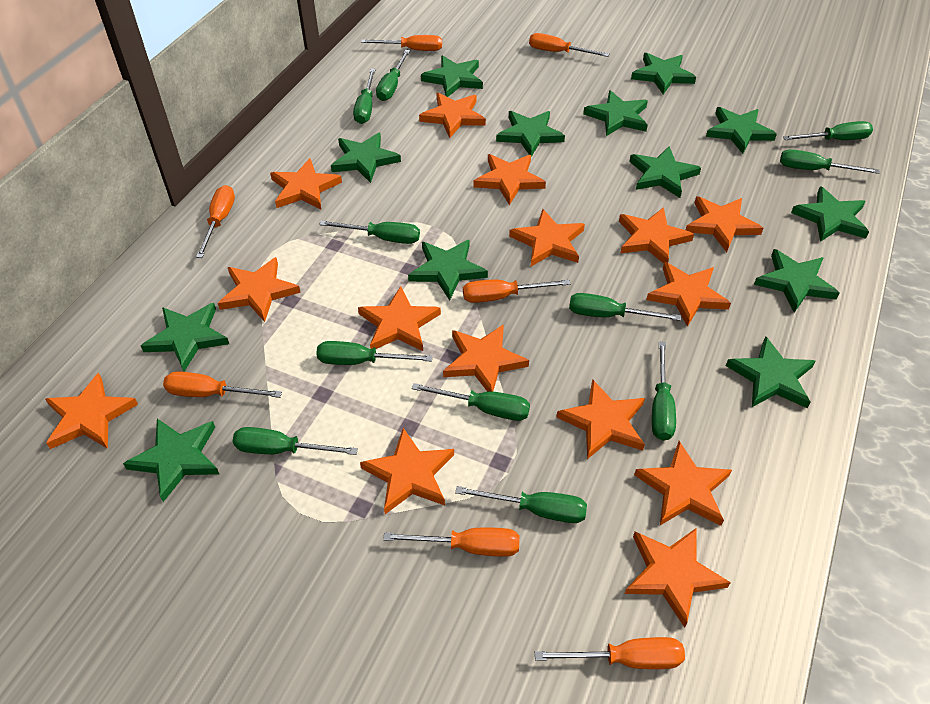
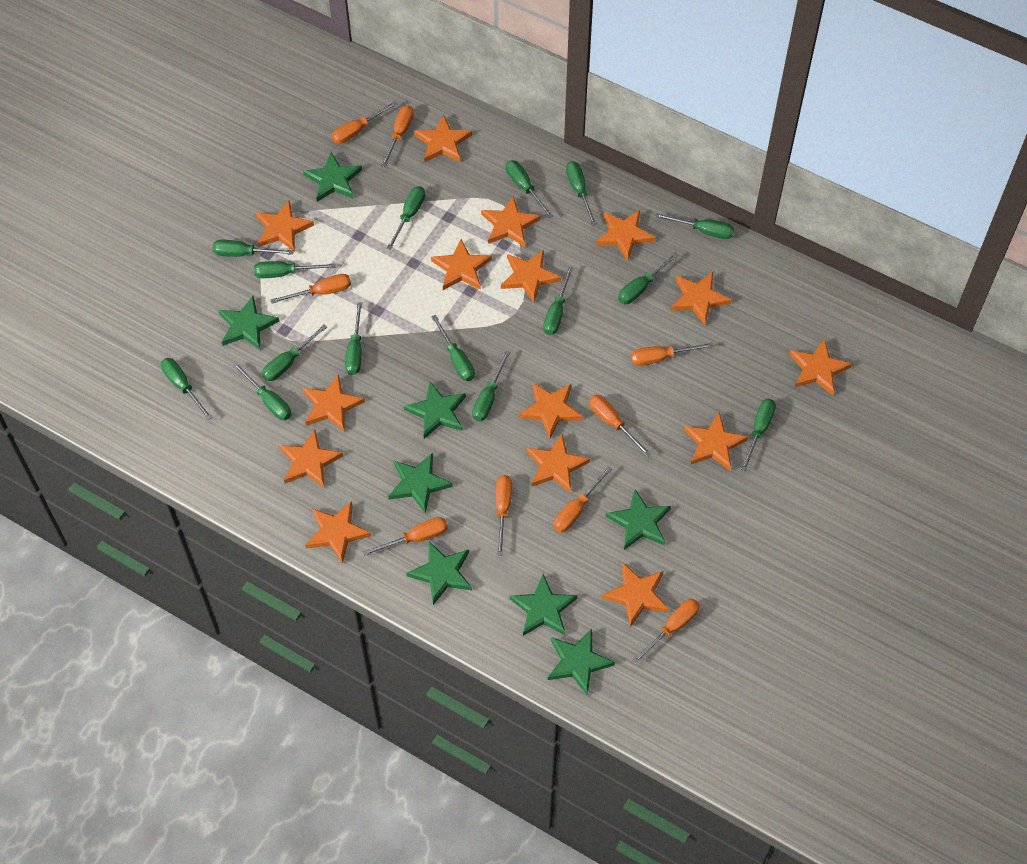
green screwdriver: [232,427,358,455] [316,341,433,365] [319,221,420,244] [353,69,376,124] [376,50,410,101] [412,383,530,421] [455,486,587,523] [569,293,681,321] [652,342,676,441] [780,149,880,174] [783,121,873,140] = 11 -> [161,358,212,420] [213,240,294,257] [233,362,292,420] [254,261,336,278] [262,324,327,381] [345,302,362,375] [387,186,425,250] [431,315,475,381] [472,351,510,421] [506,160,553,218] [543,266,573,335] [566,161,597,226] [618,252,679,304] [655,213,734,239] [741,399,776,471] = 15
green star: [123,419,219,502] [141,303,229,372] [331,133,401,183] [408,240,488,300] [421,55,483,97] [496,111,565,157] [583,90,648,136] [629,146,701,198] [631,53,696,94] [706,107,777,154] [726,336,815,408] [754,249,840,313] [791,186,869,242] = 13 -> [218,296,279,350] [303,152,362,202] [388,453,453,514] [404,381,466,439] [407,541,472,605] [510,574,577,636] [548,629,615,695] [606,489,671,550] = 8
orange screwdriver: [163,371,282,398] [196,185,235,258] [361,35,442,51] [383,528,519,557] [463,279,570,303] [529,33,609,57] [535,637,685,669] = 7 -> [270,274,351,303] [331,101,397,144] [363,517,448,556] [381,105,414,167] [495,475,512,556] [554,466,612,532] [589,395,651,457] [631,342,713,366] [632,599,700,664] = 9

